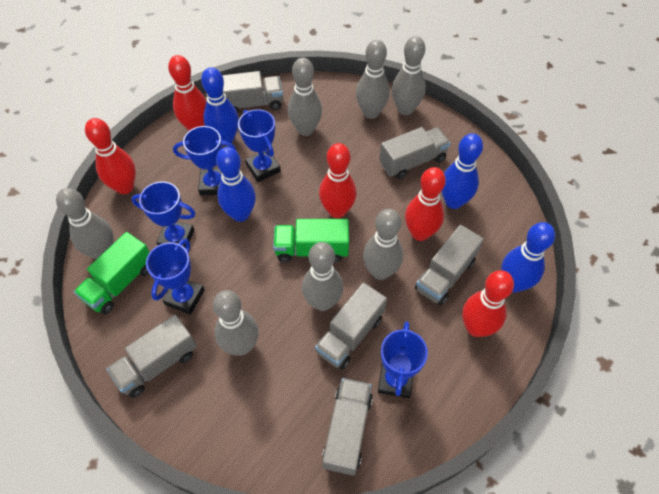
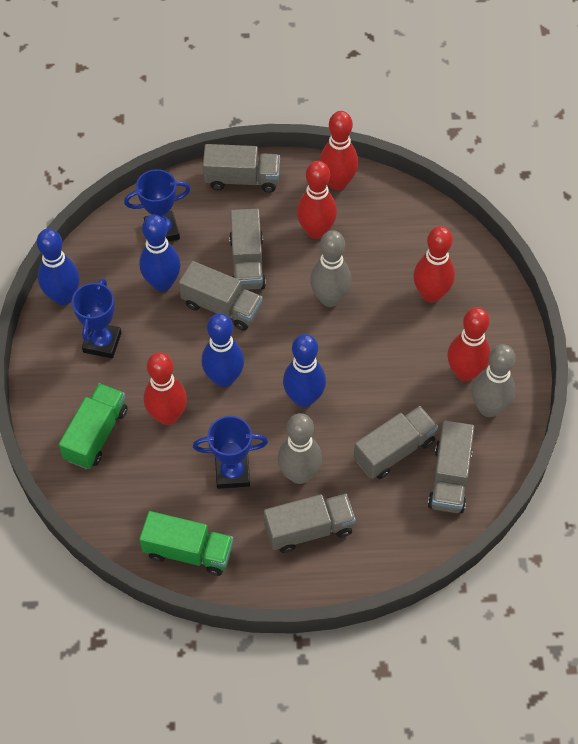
blue trophy: [131,181,196,248] [146,239,204,315] [173,126,236,195] [238,109,281,182] [378,321,428,398] = 5 -> [72,278,121,358] [124,169,190,242] [193,416,268,489] = 3
grey bowling pin: [56,188,114,259] [213,290,258,356] [288,58,322,136] [302,242,343,311] [356,40,390,119] [363,209,403,280] [392,36,426,115] = 7 -> [278,413,322,484] [310,230,351,307] [472,344,516,417] = 3

